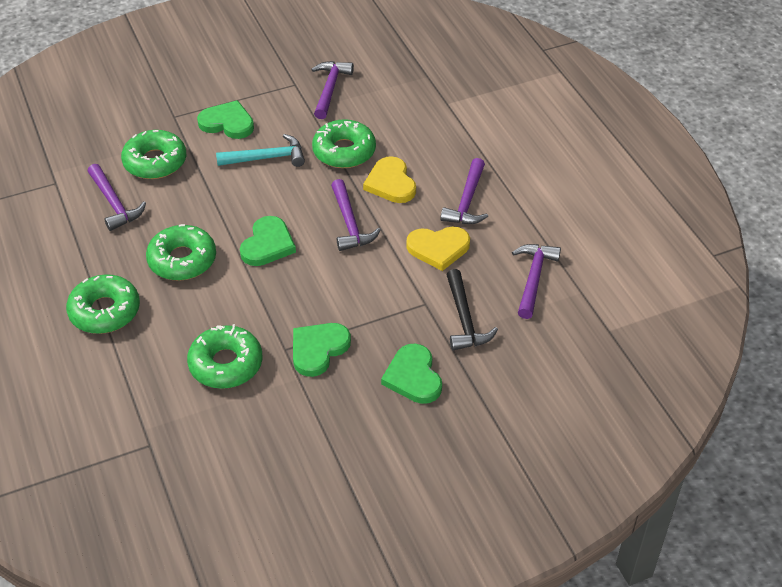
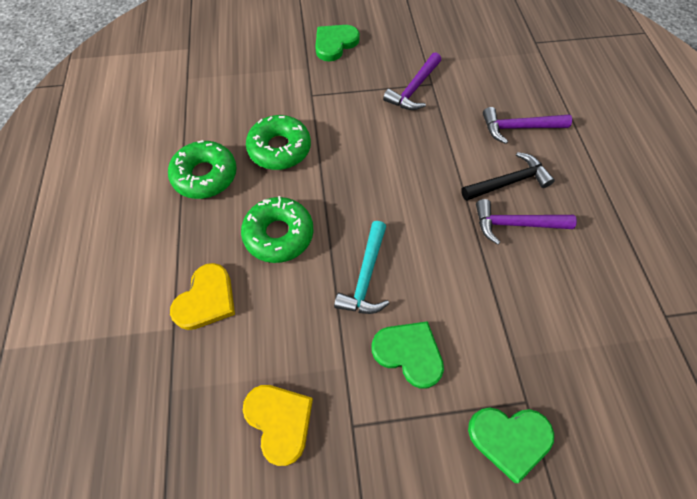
green donut: [66,275,140,334] [121,130,186,179] [146,224,216,281] [187,324,263,389] [312,119,376,168] = 5 -> [168,140,237,199] [241,196,314,263] [246,115,311,170] = 3
green heart: [197,100,254,139] [240,216,296,266] [293,323,351,377] [381,344,442,404] = 4 -> [315,25,360,62] [372,321,444,389] [468,407,554,483] = 3
purple hammer: [87,164,146,231] [311,61,354,119] [331,179,381,251] [440,158,488,224] [512,244,561,319] = 5 -> [383,52,441,110] [476,199,577,245] [483,107,572,144] = 3

